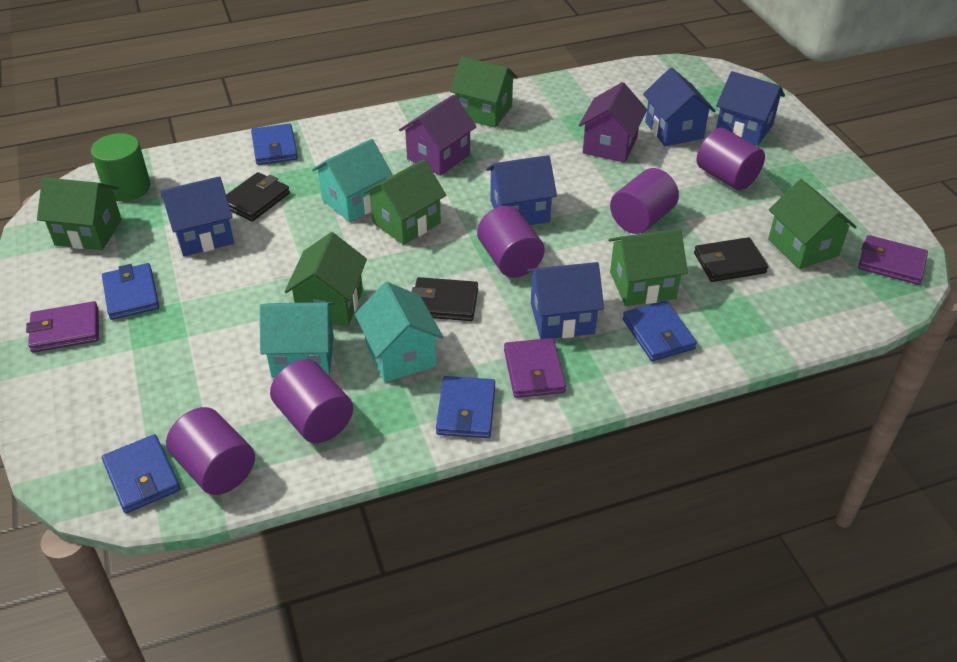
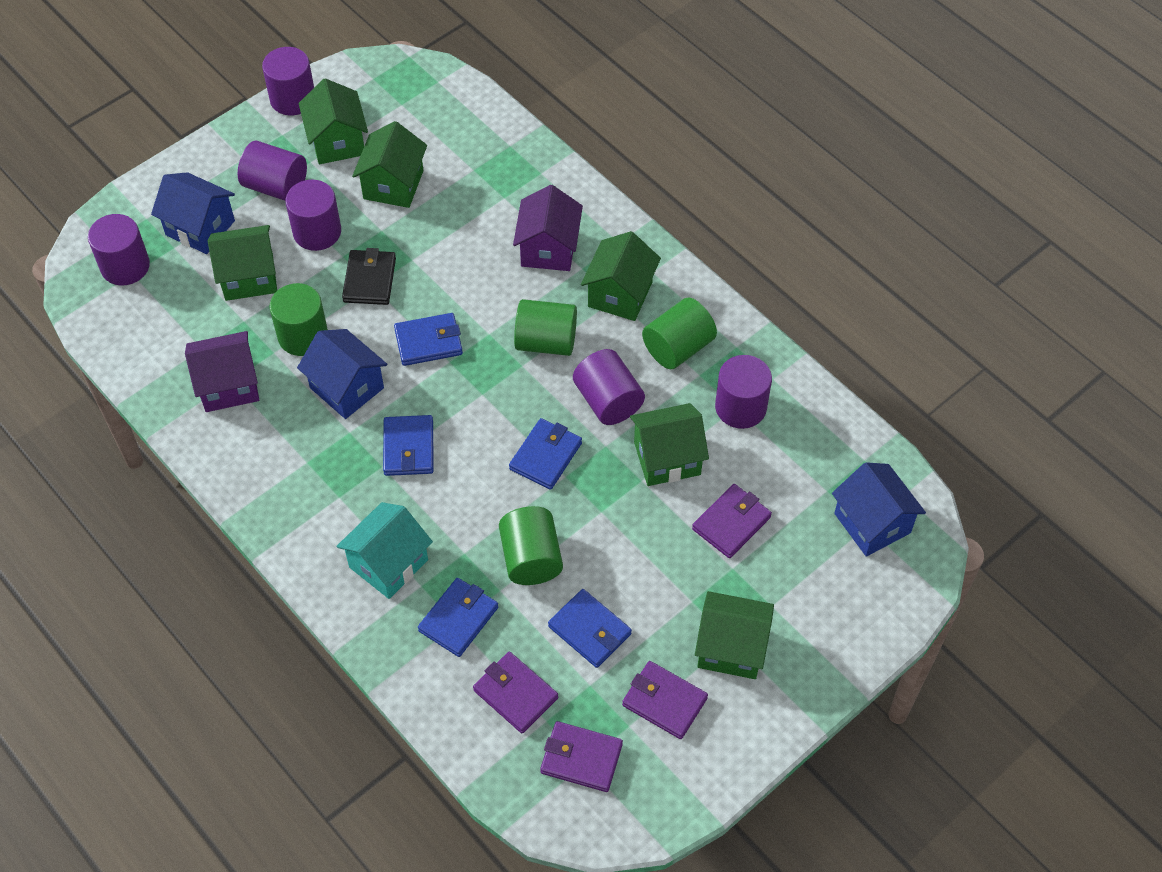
black wallet: [226,172,290,221] [412,277,478,321] [694,237,768,282] = 3 -> [342,248,396,305] = 1
blue house: [161,176,234,256] [486,155,557,225] [527,262,604,339] [643,68,715,146] [716,71,785,146] = 5 -> [151,172,235,254] [297,329,387,419] [832,462,926,557] = 3
green cylinder: [91,133,150,201] = 1 -> [270,283,328,356] [499,506,563,585] [514,299,577,356] [642,297,717,369] = 4
purple cylinder: [166,407,255,495] [270,359,353,443] [477,206,545,278] [610,168,679,234] [697,128,765,190] = 5 -> [88,214,150,286] [238,141,307,201] [262,47,314,115] [286,180,341,251] [573,349,645,425] [715,355,772,429] = 6
purple wallet: [26,301,99,353] [504,338,566,398] [858,235,928,285] = 3 -> [473,651,558,733] [540,721,623,792] [622,661,708,739] [692,484,772,558] = 4
turquoise house: [260,302,334,378] [312,139,393,222] [355,282,444,382] = 3 -> [336,502,433,599] = 1

